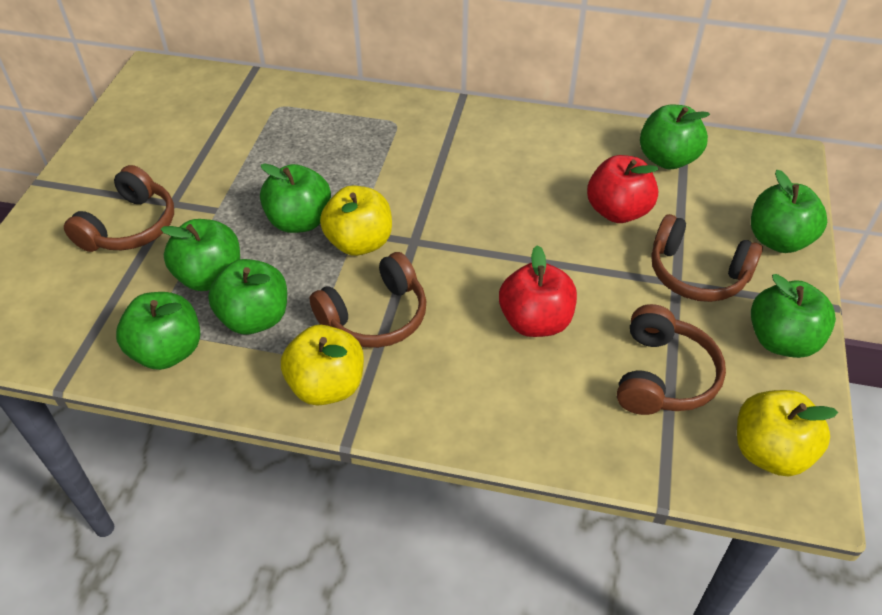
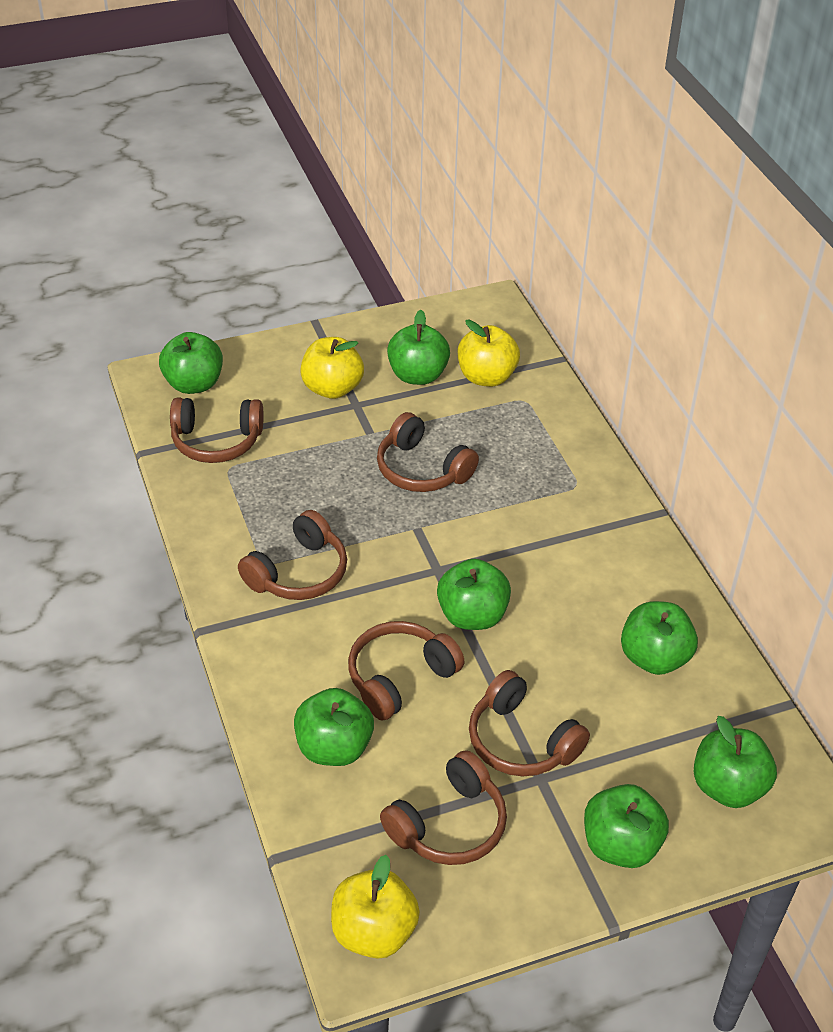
brown headphones: [64,165,174,252] [310,252,426,348] [617,304,726,415] [651,214,763,302] = 4 -> [170,397,264,463] [238,510,347,600] [348,621,465,721] [377,412,479,492] [380,750,507,865] [469,670,590,776] = 6
red apple: [499,245,577,337] [587,155,659,223] = 2 -> none = 0

